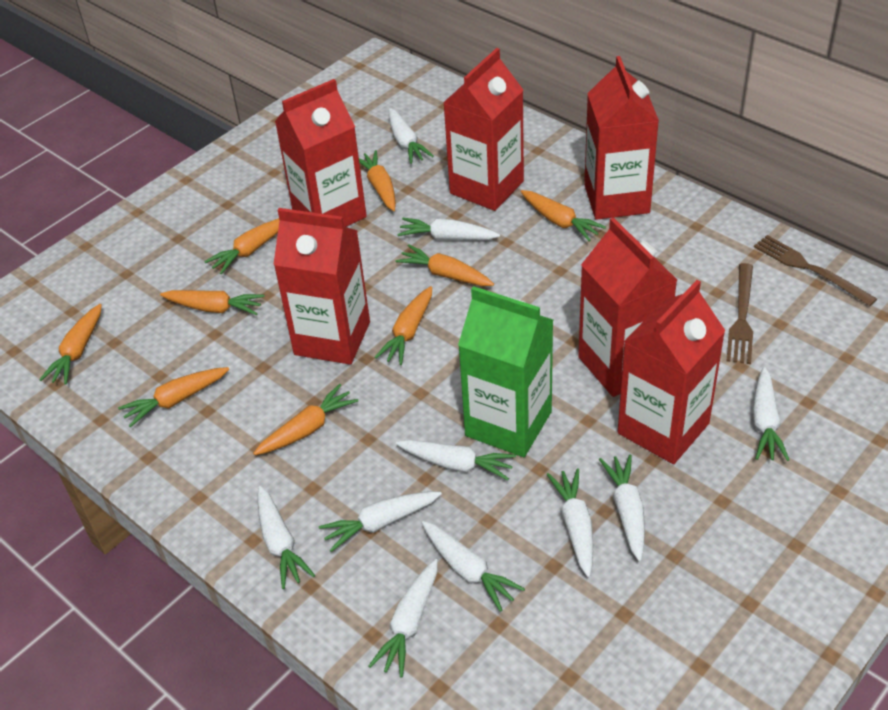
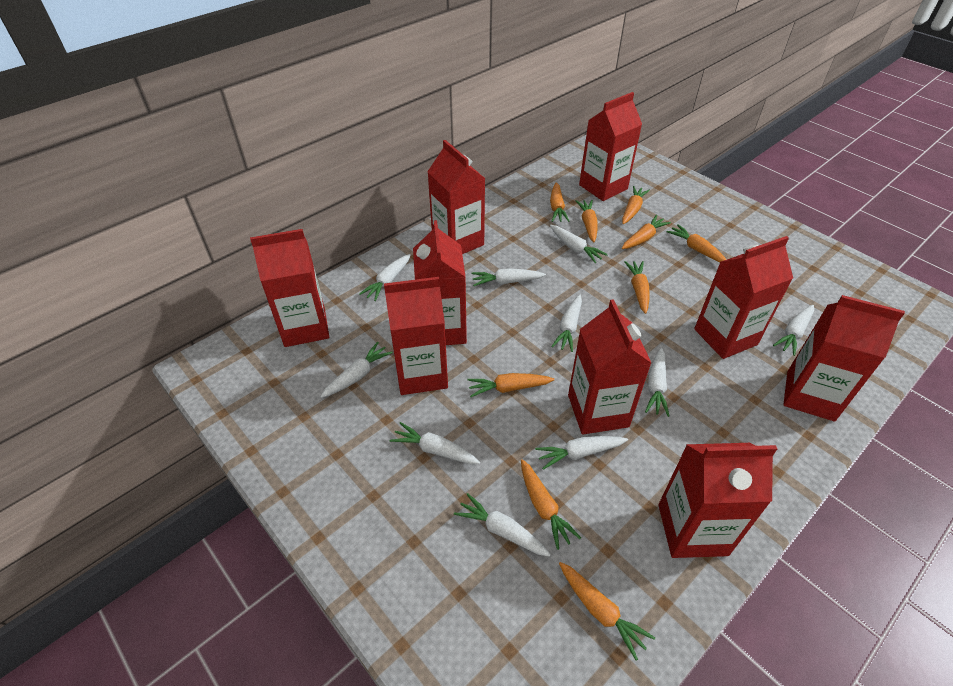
brown fork: [727,263,753,364] [754,235,877,306] = 2 -> none = 0
green carton: [458,286,553,457] = 1 -> none = 0
red carton: [273,208,370,365] [275,79,367,227] [443,48,524,211] [578,217,677,397] [584,56,659,220] [618,280,725,464] = 6 -> [250,229,329,347] [384,277,448,395] [413,220,467,345] [427,140,485,254] [568,299,651,434] [579,92,642,201] [658,443,777,558] [694,236,793,359] [783,295,905,421] = 9

